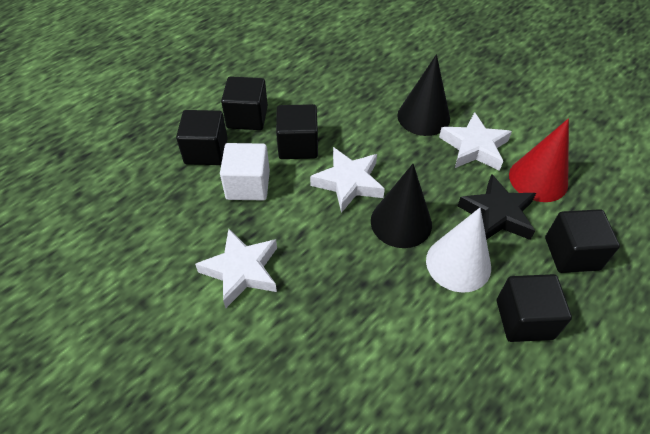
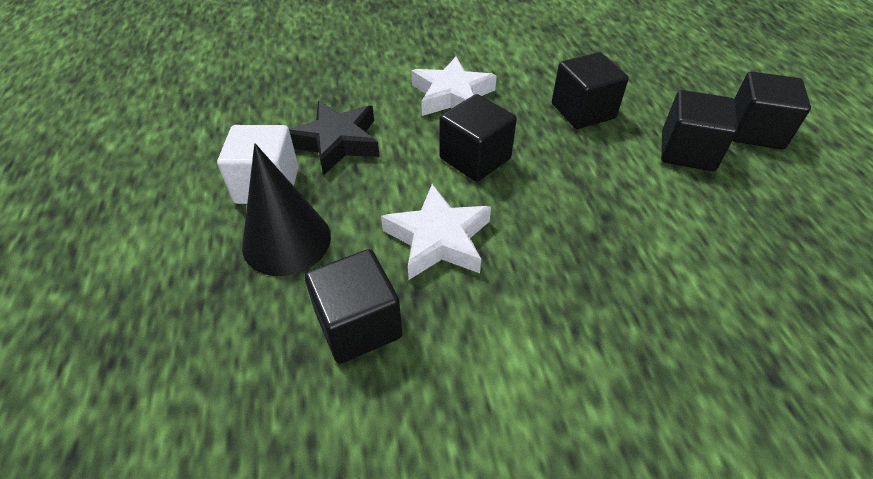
black cone: [371,164,432,248] [397,54,450,136] = 2 -> [242,143,331,276] = 1
red cone: [509,118,569,202] = 1 -> none = 0
white cone: [426,208,491,293] = 1 -> none = 0
white star: [195,229,277,308] [310,147,385,213] [439,112,512,171] = 3 -> [381,184,491,280] [411,57,497,116] = 2

